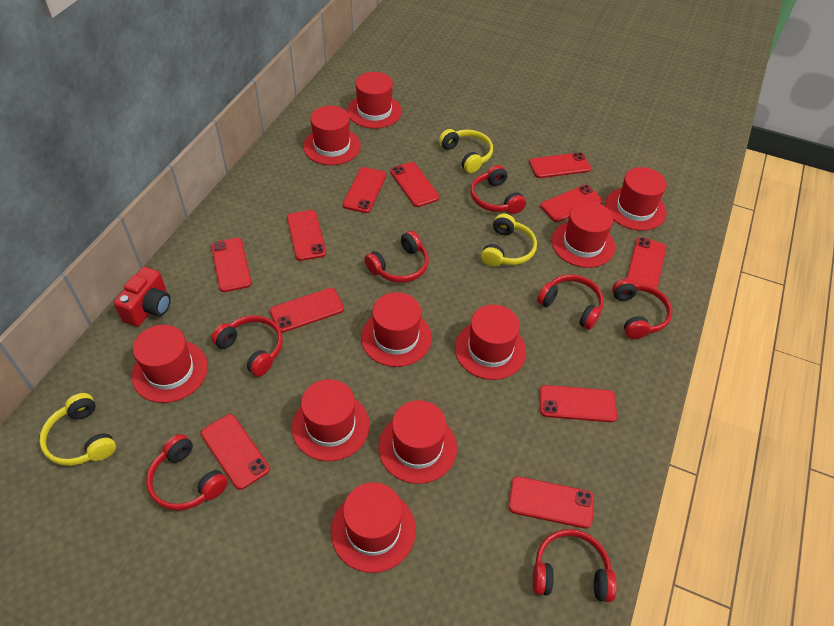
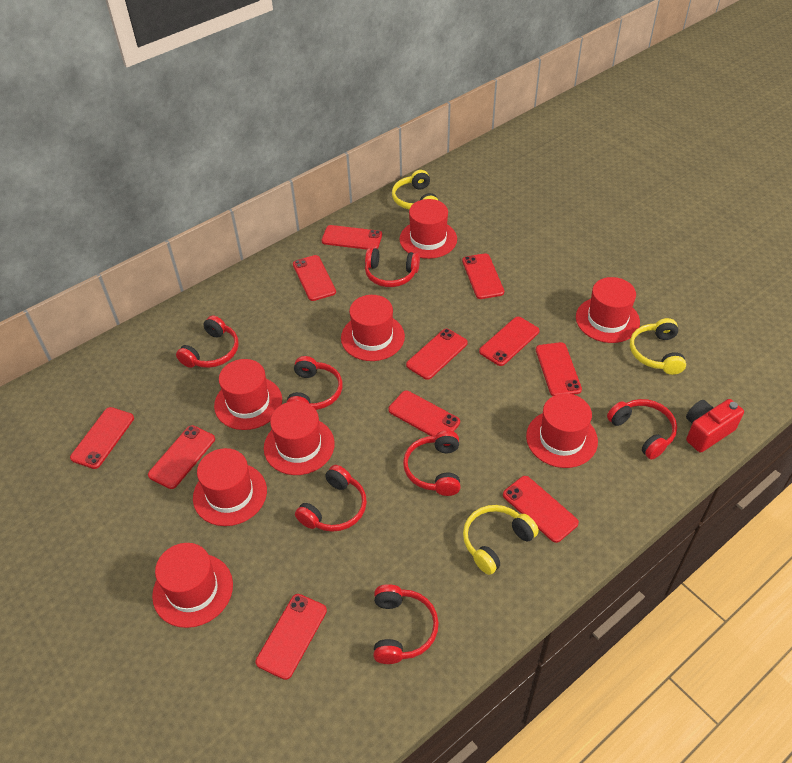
red hat: [131,325,208,403] [292,379,370,461] [303,106,361,165] [331,482,416,573] [347,72,402,129] [361,292,432,367] [378,400,457,484] [455,305,526,380] [552,201,615,268] [605,167,667,231] = 10 -> [152,543,233,628] [193,448,267,526] [214,359,282,430] [264,401,335,475] [341,295,405,361] [399,199,457,259] [526,393,598,468] [576,277,640,343] = 8

